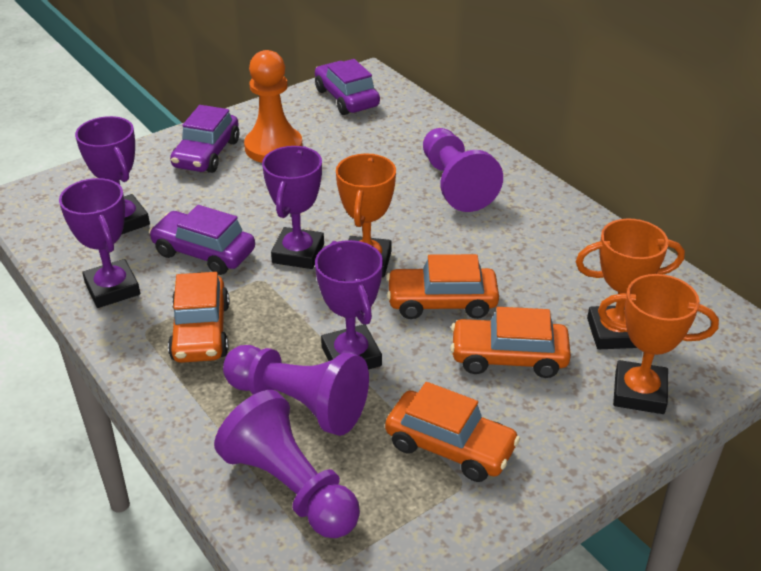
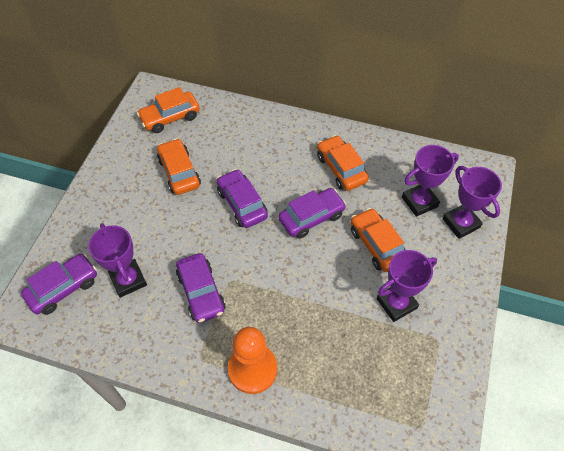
orange trophy: [336,154,396,277] [576,218,685,349] [598,274,719,414] = 3 -> none = 0
purple car: [149,205,255,275] [170,105,239,173] [315,59,380,115] = 3 -> [21,254,97,315] [176,253,226,323] [217,169,268,228] [278,188,346,239] = 4
purple pawn: [214,390,360,538] [223,345,369,436] [423,128,503,212] = 3 -> none = 0

